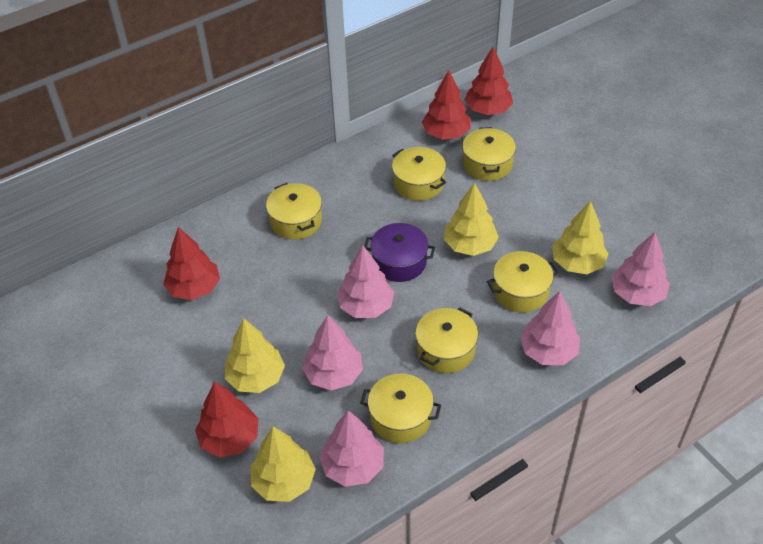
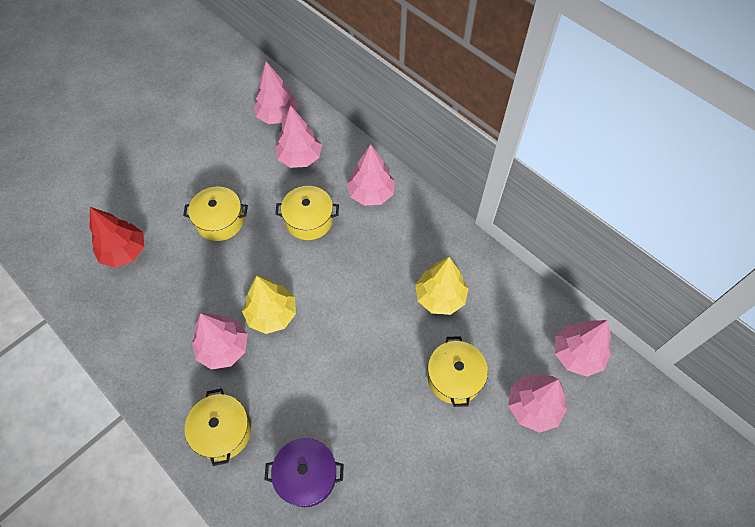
pink tree: [302,315,363,390] [319,410,384,487] [337,245,394,318] [520,291,580,365] [611,232,670,306] = 5 -> [192,313,247,370] [253,61,298,124] [275,105,322,168] [347,144,395,206] [508,374,567,433] [555,320,611,377] = 6
red tree: [163,227,220,300] [195,381,258,457] [422,70,470,140] [465,47,513,115] = 4 -> [90,207,144,268] = 1
yellow pot: [266,183,322,240] [360,374,441,443] [392,147,446,201] [415,307,478,373] [462,127,516,181] [487,251,559,313] = 6 -> [183,187,248,241] [185,388,251,466] [275,186,339,240] [427,336,488,407] = 4
yellow tree: [225,318,285,393] [250,427,316,502] [444,183,499,256] [552,201,609,274] = 4 -> [242,276,296,334] [415,257,469,315] = 2

